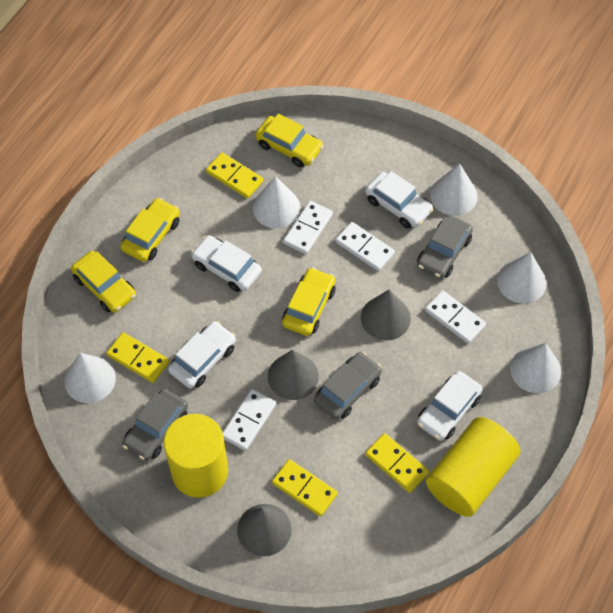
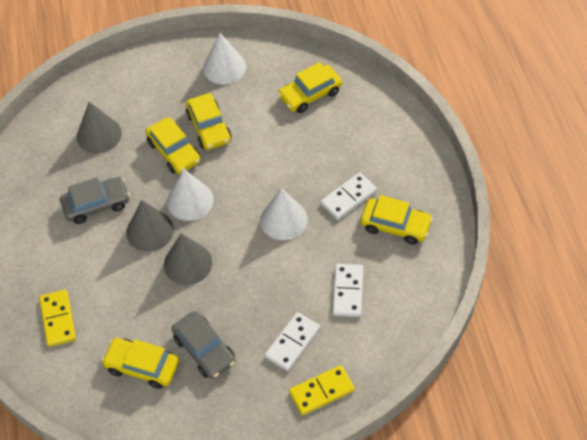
grey car: [122,389,188,461] [314,352,382,420] [417,215,473,279] = 3 -> [60,177,130,224] [172,311,236,379] = 2
white car: [168,321,236,388] [191,235,262,292] [365,171,434,228] [417,371,483,441] = 4 -> none = 0
white cone: [64,353,116,403] [253,176,301,228] [430,164,478,216] [497,252,546,304] [510,343,561,393] = 5 -> [167,169,214,221] [203,33,246,85] [260,188,308,240] = 3
white domino: [222,389,276,451] [283,201,333,254] [335,222,395,271] [425,290,486,344] = 4 -> [265,312,320,371] [320,172,377,220] [332,264,363,317] = 3
yellow car: [71,251,136,313] [120,198,180,262] [255,114,323,167] [282,267,336,336] = 4 -> [101,338,179,389] [145,117,201,174] [186,93,232,150] [278,62,342,113] [361,195,433,245] = 5
yellow cylinder: [164,414,228,498] [426,417,521,517] = 2 -> none = 0
yellow domino: [106,332,169,383] [206,153,263,198] [272,459,338,516] [365,433,429,493] = 4 -> [39,290,76,347] [289,365,355,415] = 2

